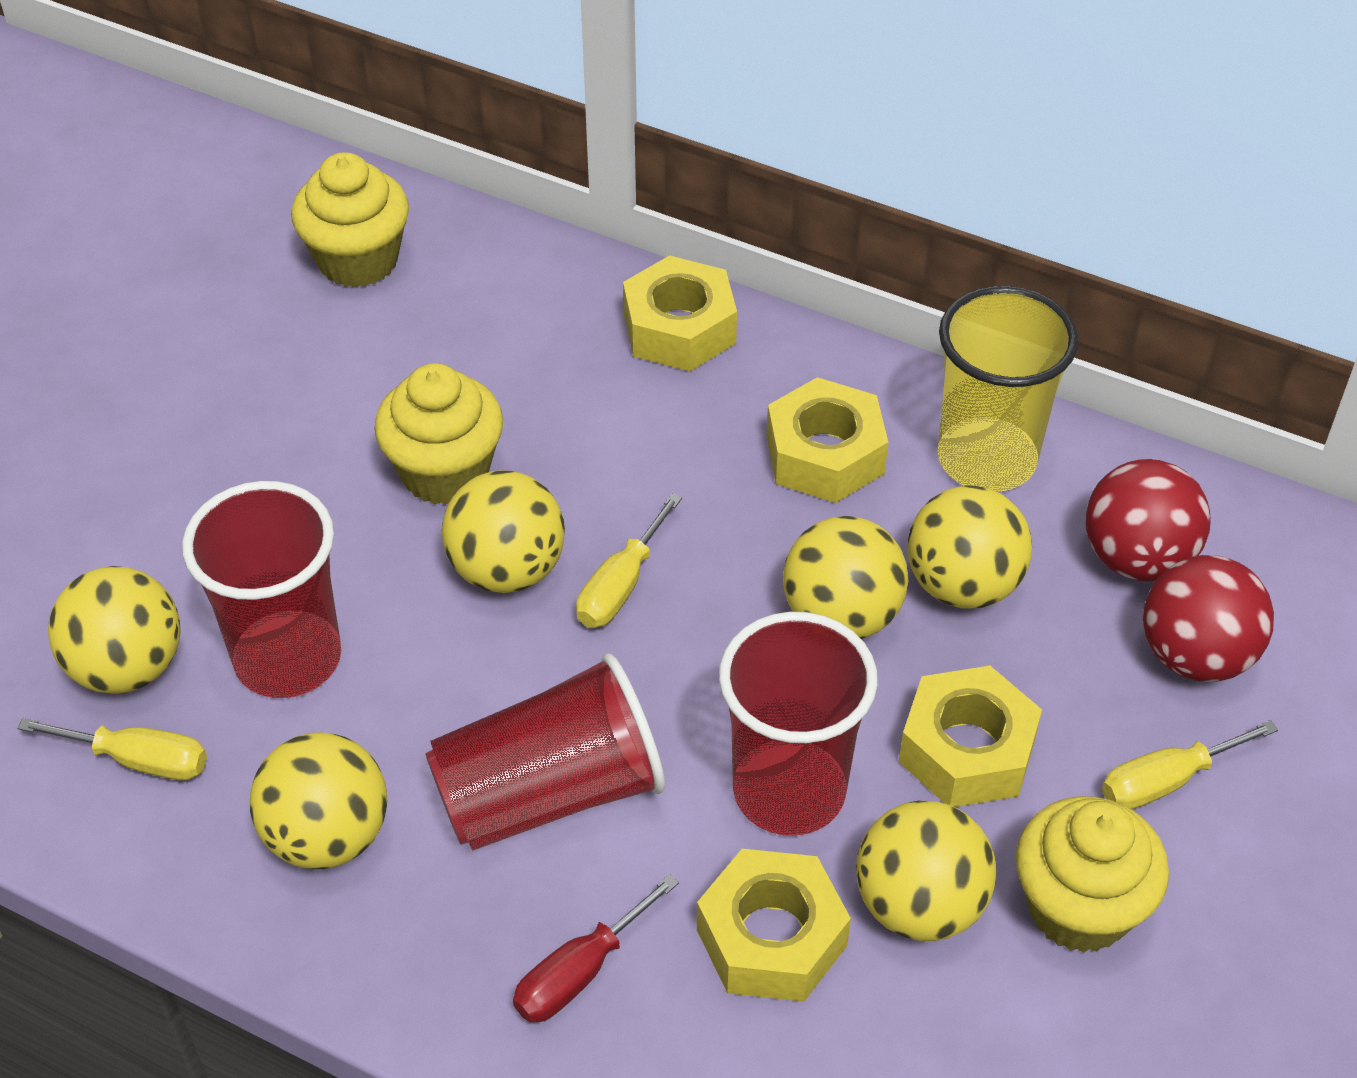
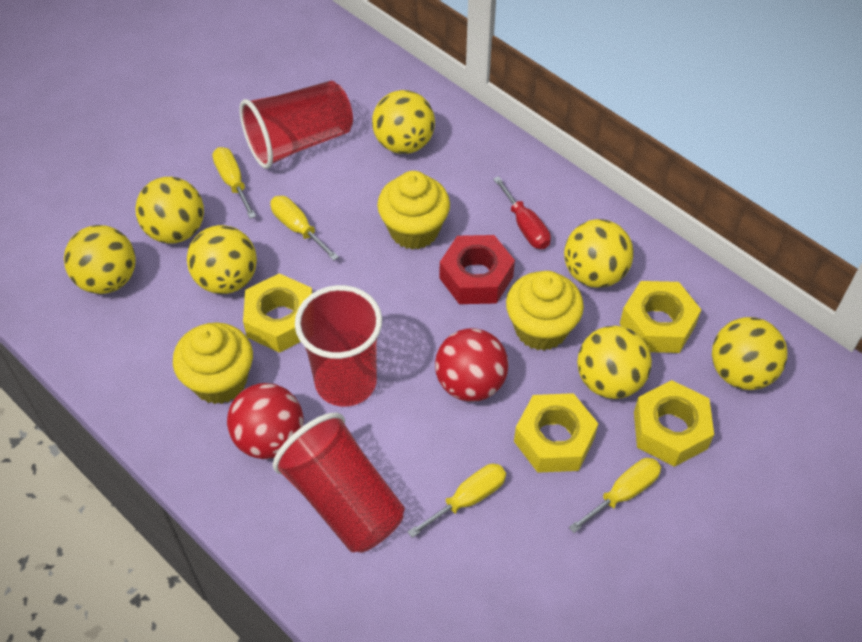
red nut: none = 0 -> [440,235,515,304] = 1
yellow ball: [48,566,180,694] [250,732,388,869] [442,470,565,593] [783,516,909,639] [856,801,996,941] [908,485,1032,609] = 6 -> [64,225,136,294] [135,177,204,244] [187,225,257,294] [372,90,435,154] [564,219,634,288] [577,326,652,399] [712,317,788,390] = 7
yellow cup: [938,286,1078,492] = 1 -> none = 0
yellow screwdriver: [17,718,207,780] [576,493,682,628] [1102,720,1278,810] = 3 -> [212,147,256,219] [270,196,339,261] [408,464,506,538] [569,458,661,533] = 4

